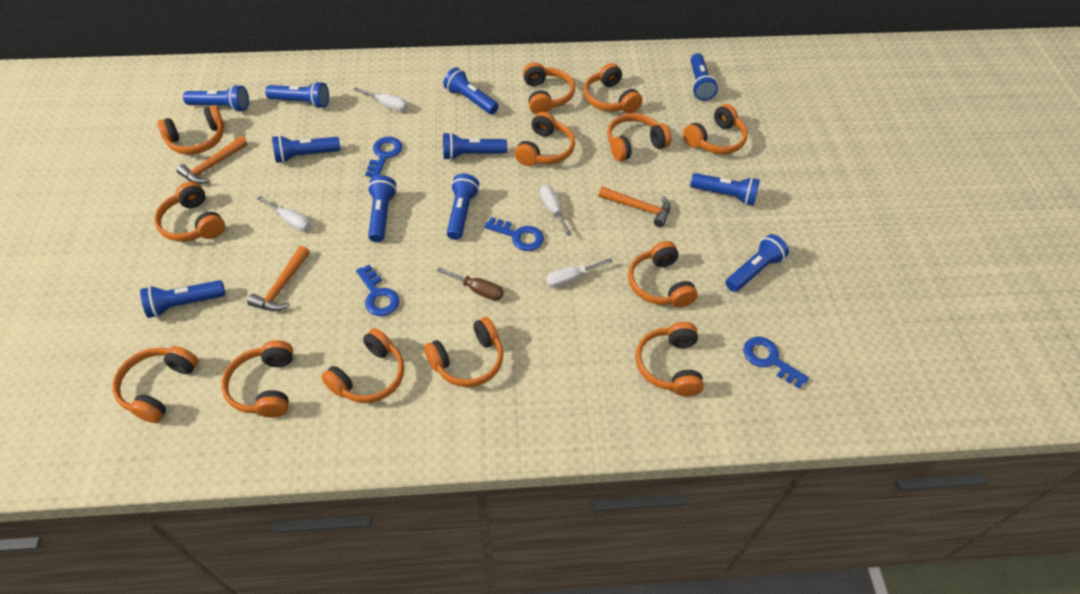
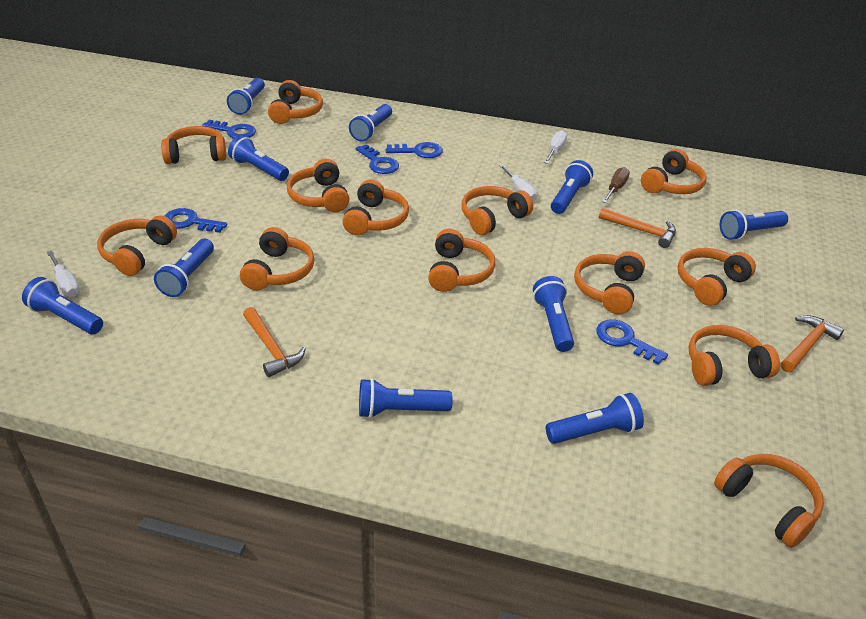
blue flashlight: [140,280,225,318] [183,85,249,112] [265,81,329,108] [272,135,341,163] [367,175,397,242] [443,67,499,114] [443,132,507,160] [447,174,479,240] [690,173,760,205] [691,53,718,101] [726,234,789,292] = 11 -> [22,277,103,334] [154,239,214,297] [227,78,265,115] [228,135,289,181] [349,104,392,142] [359,378,453,418] [533,276,574,352] [546,393,644,444] [551,160,593,214] [720,210,788,240] = 10
blue key: [356,265,400,316] [365,137,402,177] [484,217,544,251] [744,337,809,389] = 4 -> [165,208,227,233] [202,120,256,139] [356,144,399,174] [386,142,443,158] [596,320,668,365] = 5
white screwdriver: [257,196,311,231] [354,88,408,111] [540,185,572,236] [546,258,613,288] = 4 -> [47,250,80,297] [499,164,537,201] [544,130,567,164] = 3

